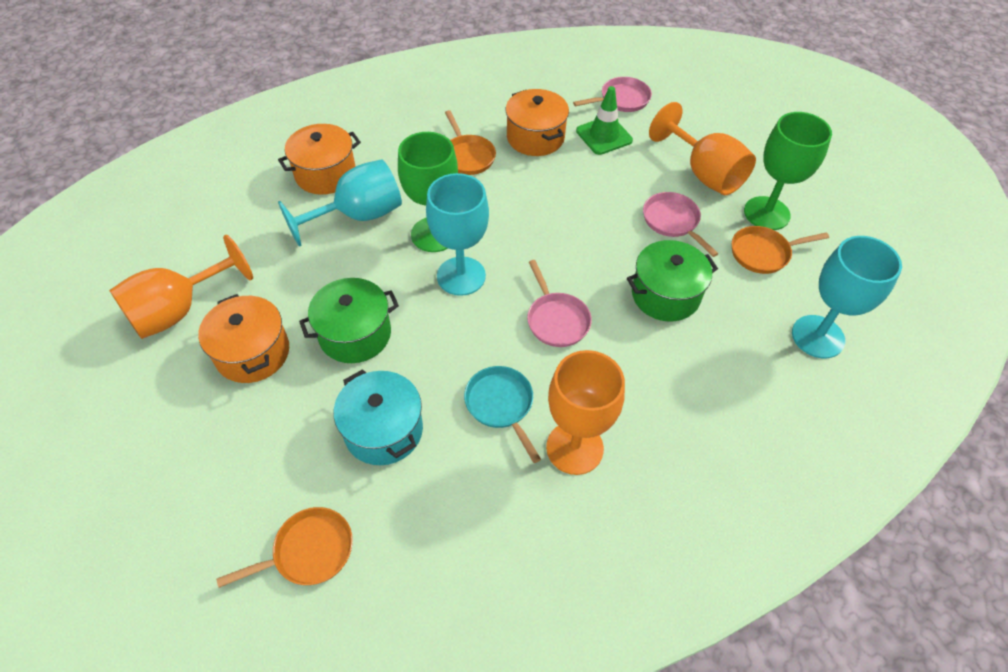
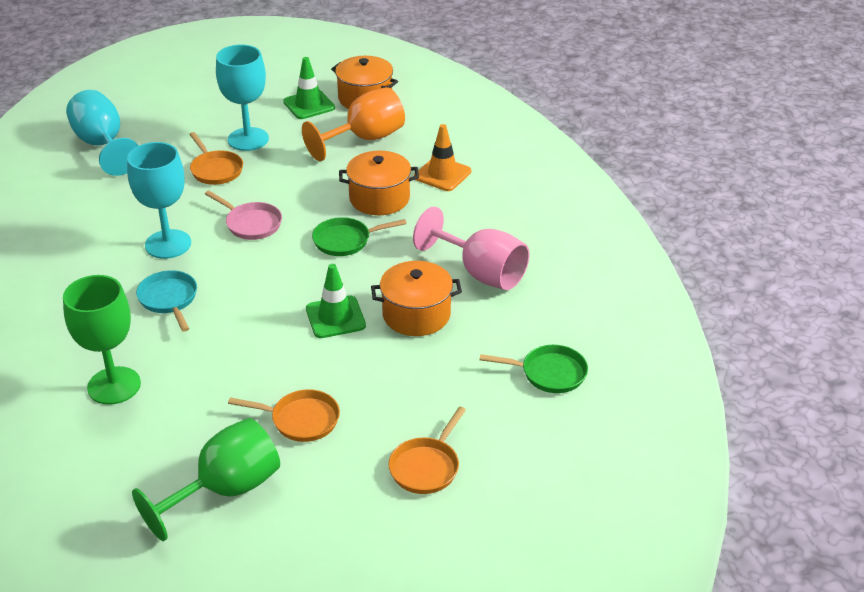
green pan: none = 0 -> [312,217,407,256] [480,345,588,393] = 2
green pot: [299,278,399,363] [627,240,718,322] = 2 -> none = 0
green traffic cone: [576,86,633,155] = 1 -> [283,57,335,119] [306,264,366,338] = 2
orange goblet: [109,235,253,339] [546,350,625,475] [649,102,756,195] = 3 -> [302,87,405,161] = 1
orange traffic cone: none = 0 -> [414,124,471,191] = 1
pink goblet: none = 0 -> [413,207,530,290] = 1
pink pan: [527,260,592,347] [573,77,652,112] [643,192,719,257] = 3 -> [205,190,282,240] = 1
turquoise pot: [334,369,423,465] = 1 -> none = 0

